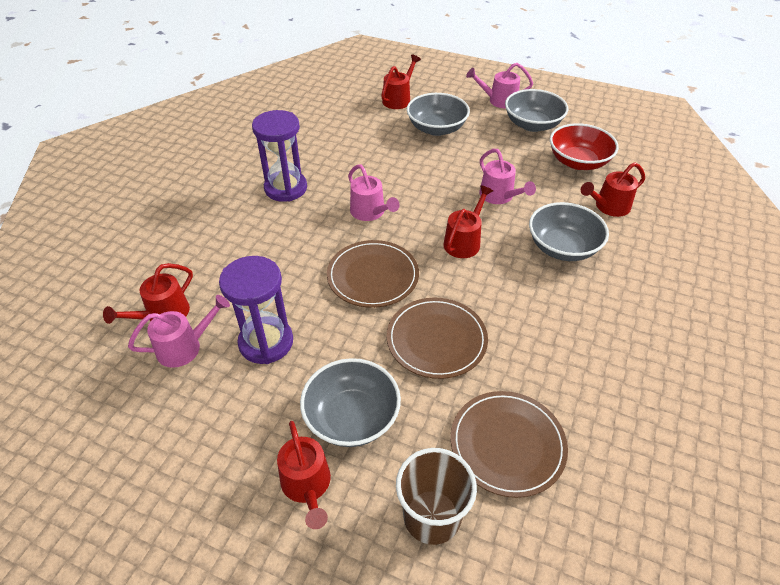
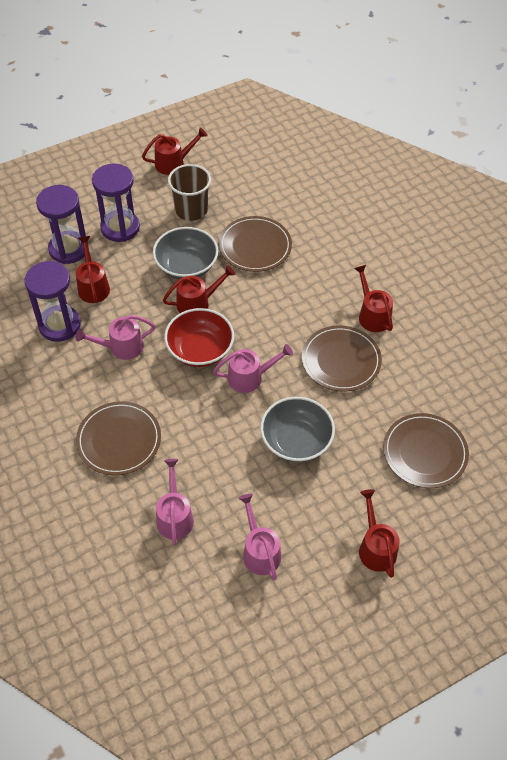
brown plate: [327,240,419,308] [387,298,488,379] [451,391,568,498] = 3 -> [76,401,161,476] [219,216,292,272] [302,325,382,392] [383,413,469,488] = 4
grey bowl: [300,358,401,447] [407,93,470,136] [505,89,568,132] [529,202,609,261] = 4 -> [153,227,218,279] [260,397,335,462] = 2
purple hourglass: [219,256,293,364] [252,110,307,202] = 2 -> [25,261,81,342] [36,185,88,264] [92,164,140,242] = 3

